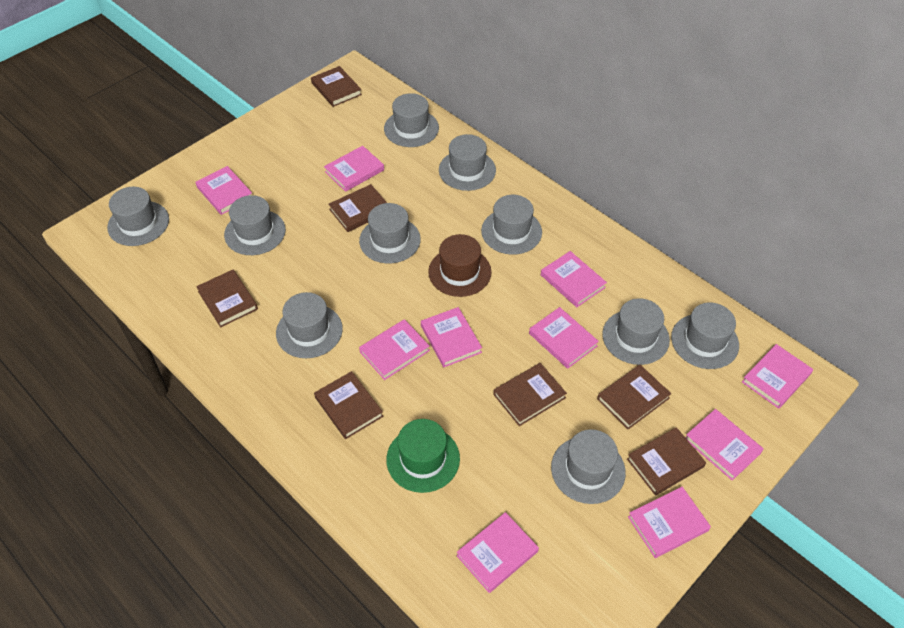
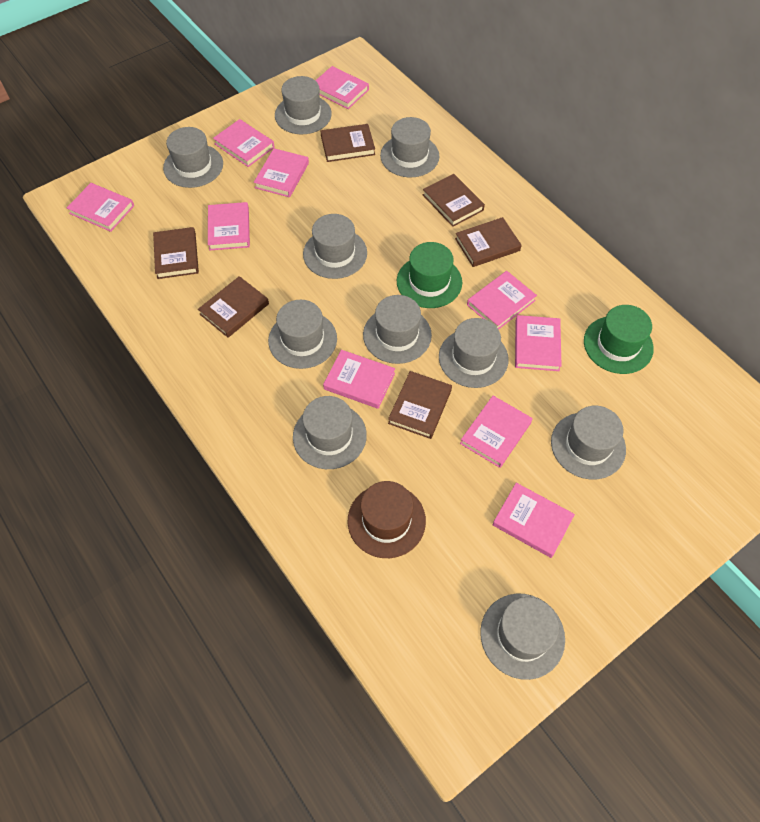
brown book: [196,270,258,328] [311,66,362,107] [314,371,383,439] [328,184,387,232] [493,363,567,426] [597,365,671,429] [627,427,706,496] = 7 -> [153,227,199,279] [198,276,269,338] [321,124,375,162] [388,371,452,439] [423,174,485,227] [455,217,522,267] = 6
green hat: [386,419,460,493] = 1 -> [397,242,462,308] [584,305,654,374] = 2

